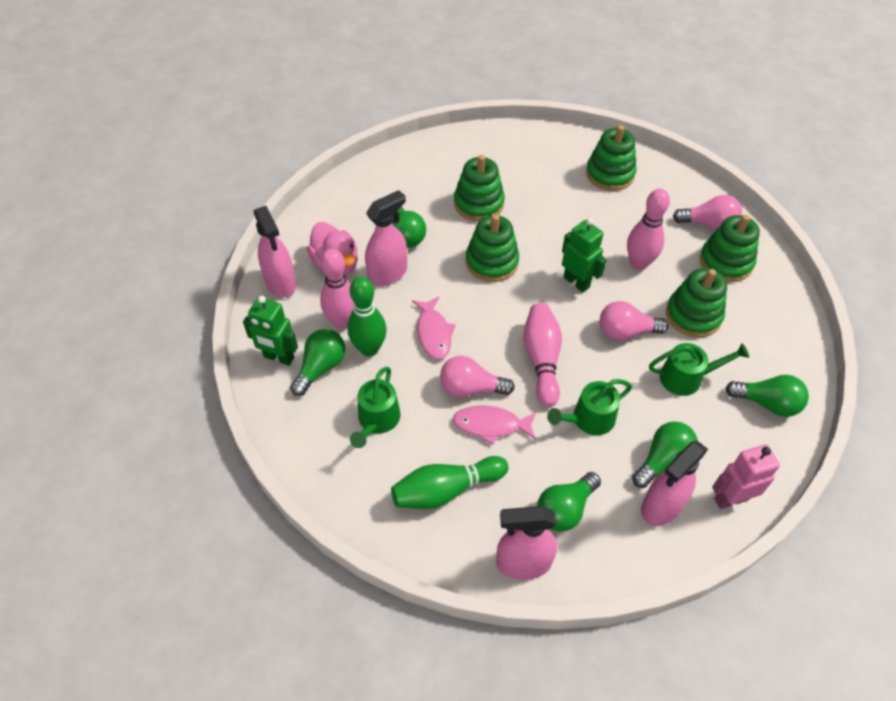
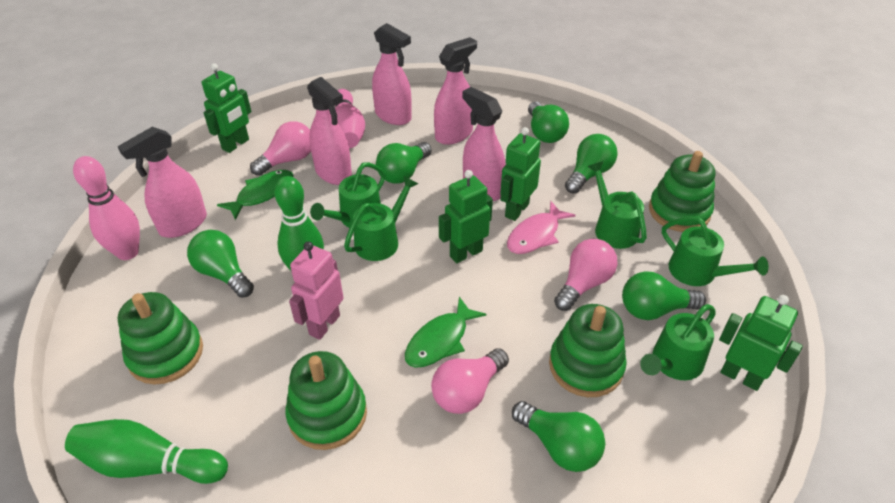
green fish: none = 0 -> [217,170,294,220] [405,297,487,367] = 2
green light bulb: [290,329,345,396] [392,206,426,248] [537,472,601,532] [632,421,698,488] [725,375,809,417] = 5 -> [187,230,254,298] [376,142,432,184] [512,401,605,472] [528,102,569,143] [565,134,618,194] [622,271,706,320] = 6
green robot: [243,296,298,366] [562,218,607,292] = 2 -> [202,63,251,153] [439,170,493,263] [500,127,541,221] [719,295,803,391] = 4
green stacking toy: [454,155,505,221] [466,214,519,282] [586,125,637,191] [666,268,727,338] [700,214,760,282] = 5 -> [118,292,203,384] [286,351,367,450] [549,304,627,397] [649,151,715,232] = 4
green watering can: [350,367,400,448] [547,379,632,435] [649,343,749,396] = 3 -> [310,162,386,228] [344,176,418,261] [588,161,647,249] [640,304,716,380] [662,216,769,286] = 5
pink bowling pin: [320,249,354,329] [523,303,562,407] [627,189,670,270] = 3 -> [73,156,140,260] [335,89,365,148] = 2
pink duck: [307,222,358,275] = 1 -> none = 0
pink fish: [412,296,456,359] [453,406,536,445] = 2 -> [507,201,576,254] = 1
pink spray bottle: [254,206,296,297] [365,190,407,286] [496,506,557,580] [641,441,708,526] = 4 -> [118,127,207,238] [307,77,352,185] [372,23,412,125] [434,37,477,145] [462,87,506,201] = 5

